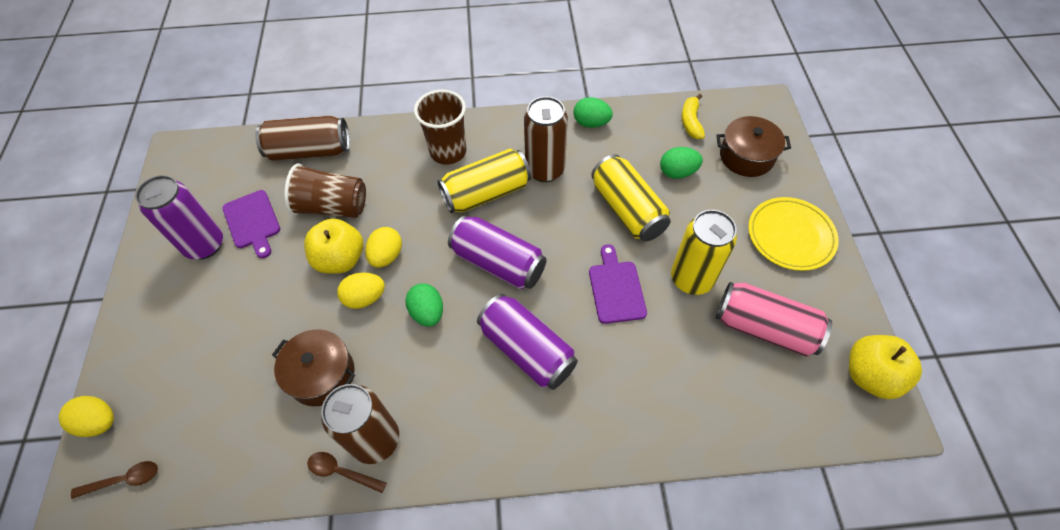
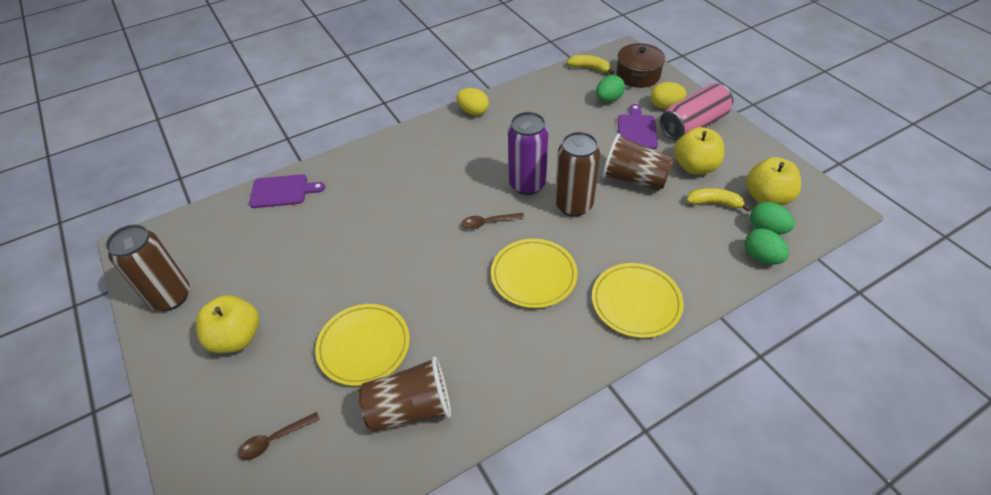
brown can: [255,115,350,161] [321,384,399,464] [524,96,568,182] = 3 -> [106,224,190,311] [555,132,600,217] = 2
brown pot: [272,329,355,406] [716,116,791,177] = 2 -> [616,43,665,88] = 1
purple can: [135,175,223,259] [448,215,546,289] [477,294,578,390] = 3 -> [508,112,549,195] = 1
yellow apple: [304,219,363,274] [849,335,922,399] = 2 -> [196,295,259,353] [674,127,724,174] [746,157,801,205] = 3
yellow banana: [682,94,705,139] = 1 -> [567,55,614,75] [686,188,751,211] = 2
yellow can: [437,149,531,213] [591,154,671,242] [671,210,737,295] = 3 -> none = 0
yellow egg: [59,396,114,437] [337,272,385,309] [365,227,402,268] = 3 -> [456,88,489,115] [651,82,686,109] = 2
yellow plate: [748,197,839,271] = 1 -> [315,304,410,386] [491,239,578,308] [592,263,684,338] = 3

